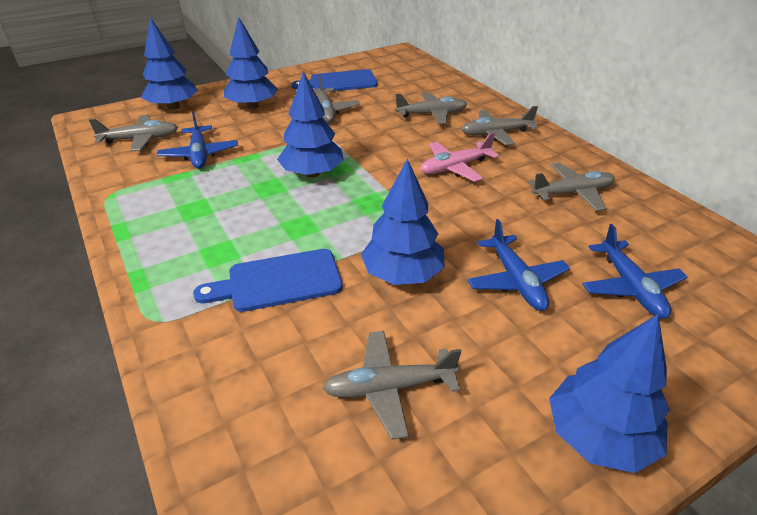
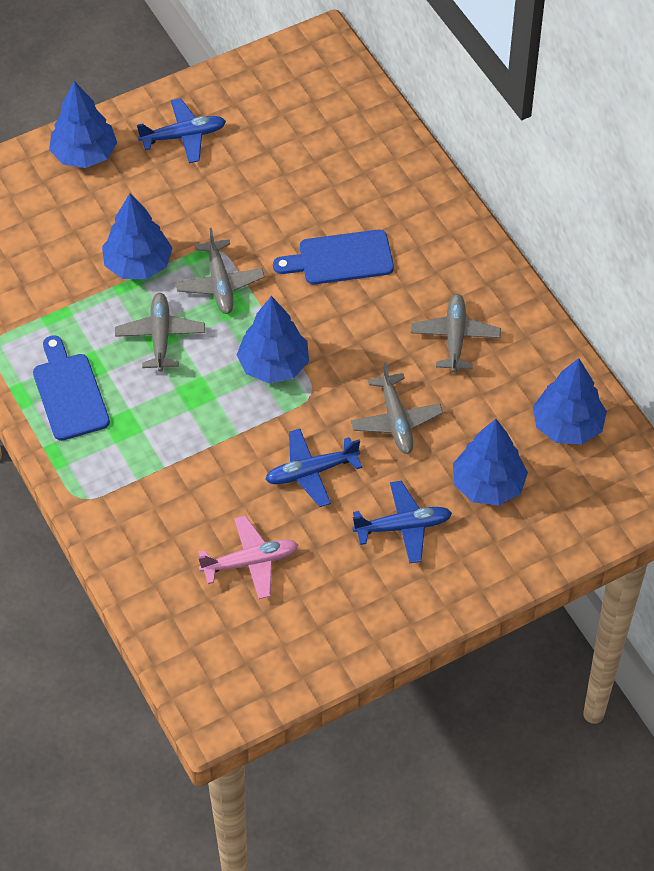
grey plane: [89,115,178,152] [290,75,360,122] [323,331,462,440] [395,92,467,124] [461,106,538,145] [528,163,615,211] = 6 -> [115,293,205,372] [175,228,265,314] [351,362,443,454] [411,294,501,373] = 4

